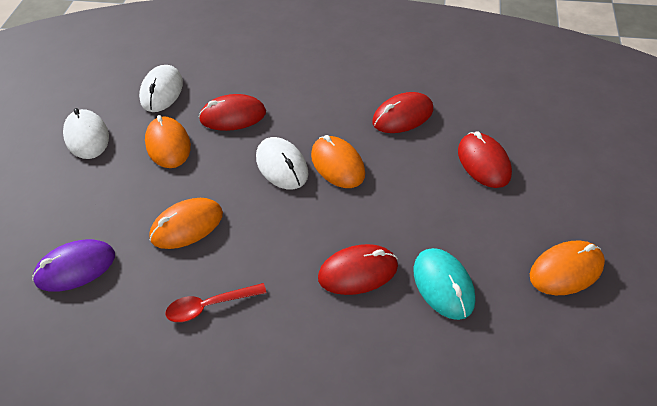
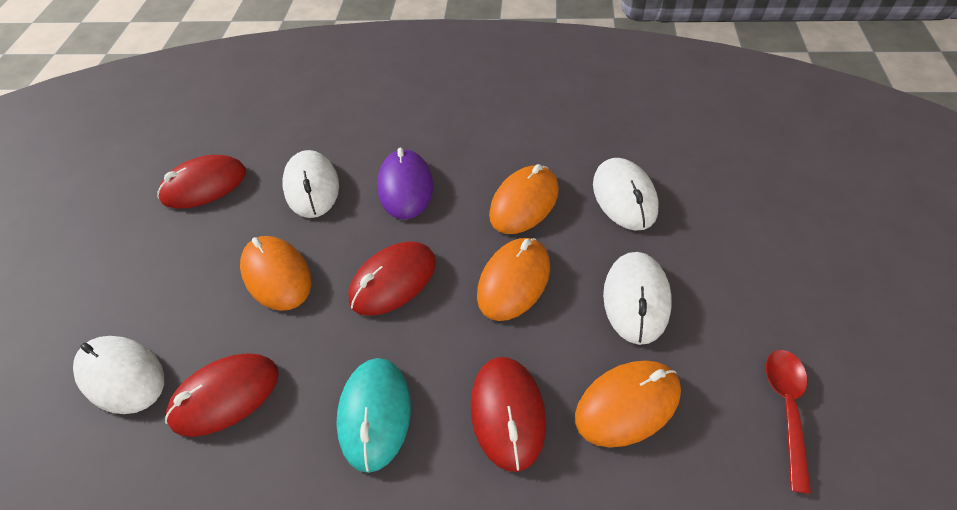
white mouse: [63,108,109,159] [139,65,183,112] [256,137,308,189] = 3 -> [73,336,164,414] [282,150,339,218] [593,158,659,230] [603,252,672,345] = 4

